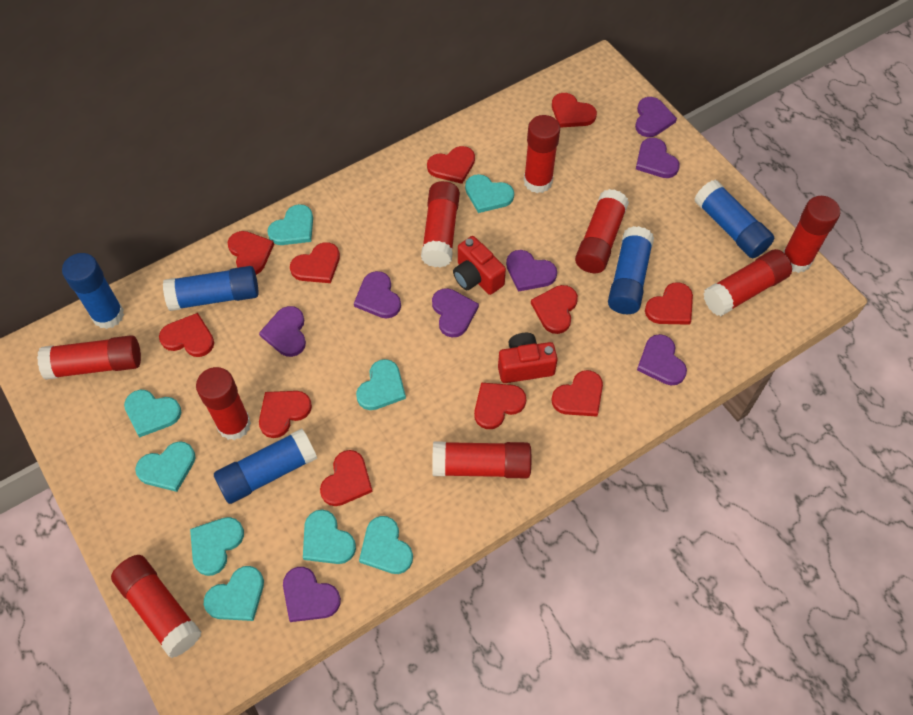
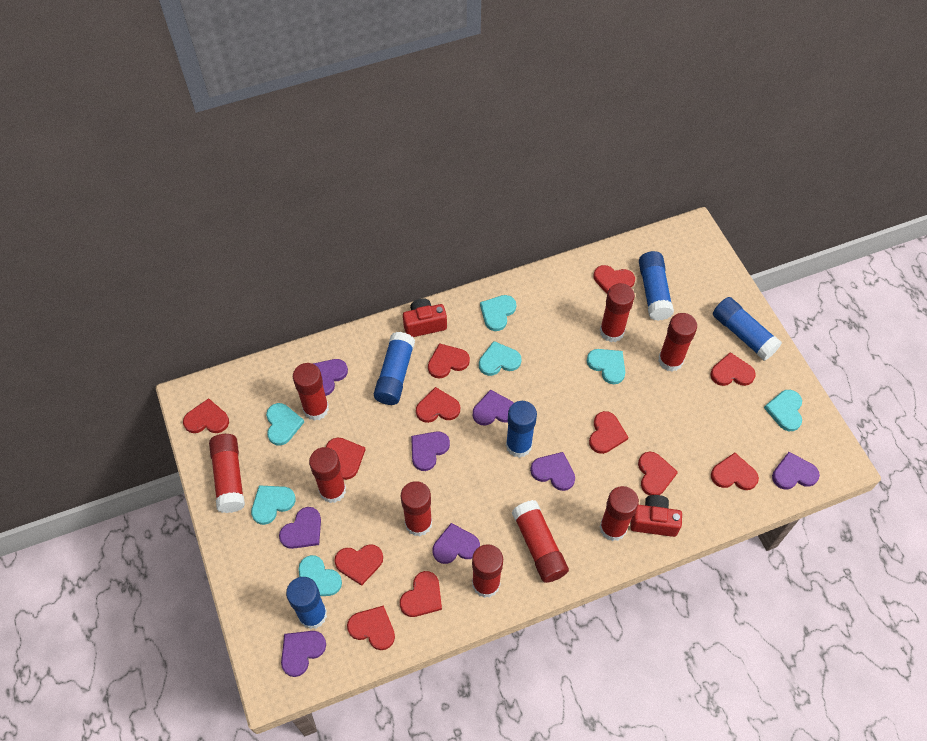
red heart: [159,313,214,357] [227,231,274,275] [259,391,312,438] [290,242,340,283] [320,450,373,506] [427,146,475,184] [474,383,526,429] [531,285,578,334] [551,370,603,417] [552,93,597,128] [645,282,693,325] = 11 -> [183,398,229,433] [326,437,366,480] [334,544,383,586] [347,606,395,650] [400,571,442,617] [416,387,460,423] [428,343,470,378] [589,411,629,454] [594,265,635,294] [638,452,678,496] [710,352,756,386] [711,453,759,490] = 12
turquoise heart: [124,390,181,437] [135,441,196,492] [190,517,244,576] [204,566,264,621] [267,204,313,245] [303,510,356,564] [356,359,406,410] [359,516,413,574] [465,174,514,213] = 9 -> [251,485,296,525] [266,403,304,446] [299,555,342,596] [479,341,522,376] [480,295,516,331] [587,349,625,384] [764,390,802,431] = 7

